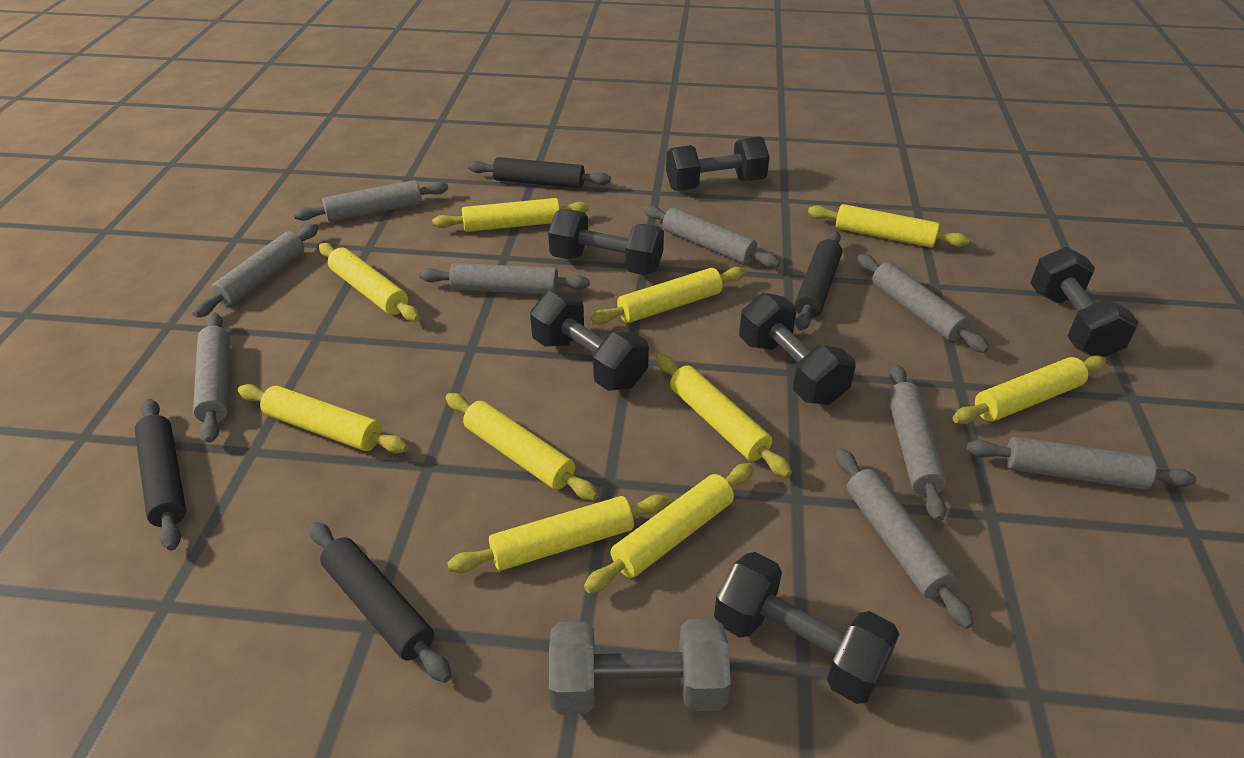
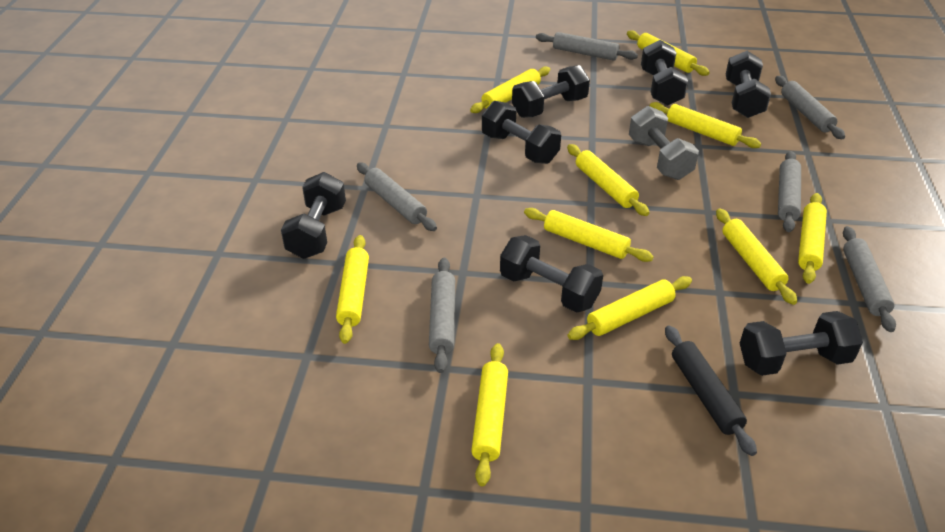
black dumbbell: [530,291,649,391] [548,209,664,275] [666,136,770,190] [714,552,899,704] [739,293,855,405] [1030,247,1138,357] = 6 -> [281,172,346,259] [482,101,561,164] [500,235,603,313] [512,65,590,118] [641,40,688,106] [726,51,771,118] [740,311,863,376] = 7
black rolling pin: [135,399,186,551] [309,522,452,683] [468,157,611,189] [795,231,842,331] = 4 -> [665,325,757,456] = 1
grey rolling pin: [192,224,318,318] [193,312,230,443] [294,180,448,222] [419,263,590,294] [643,205,780,268] [836,448,974,629] [857,254,989,353] [887,364,947,521] [967,437,1197,490] = 9 -> [357,163,437,231] [429,258,455,373] [536,32,638,61] [775,76,845,139] [778,151,801,232] [843,226,896,332] = 6

